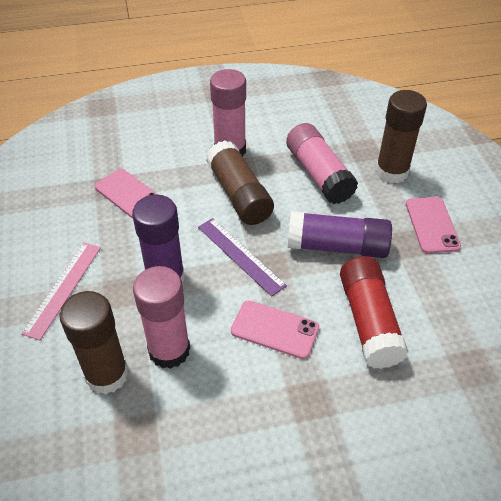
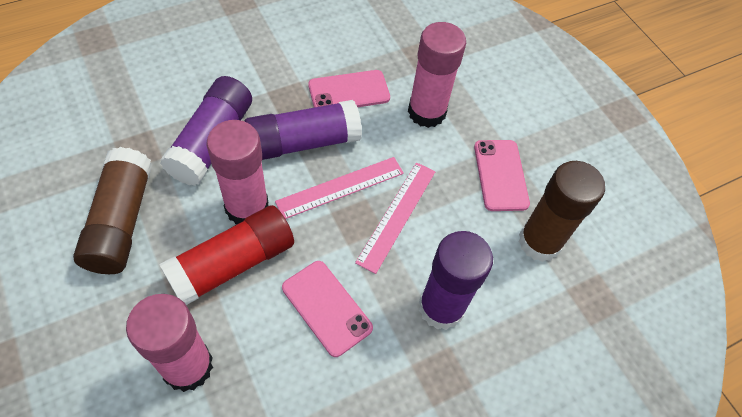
brown glue stick: [60,291,129,394] [206,140,274,225] [375,90,427,183] = 3 -> [73,147,152,274] [518,161,605,262] = 2
pink ruler: [21,243,101,340] = 1 -> [275,157,404,219] [355,162,436,274] = 2
purple glue stick: [132,195,185,286] [288,211,392,258] = 2 -> [160,76,252,186] [244,100,362,160] [419,231,493,330] = 3
purple ruler: [198,218,287,297] = 1 -> none = 0

